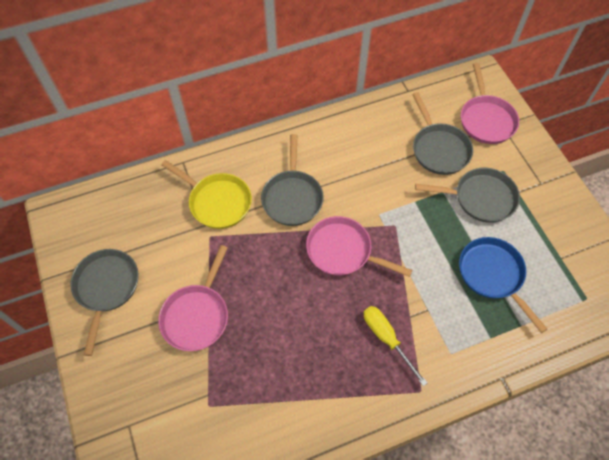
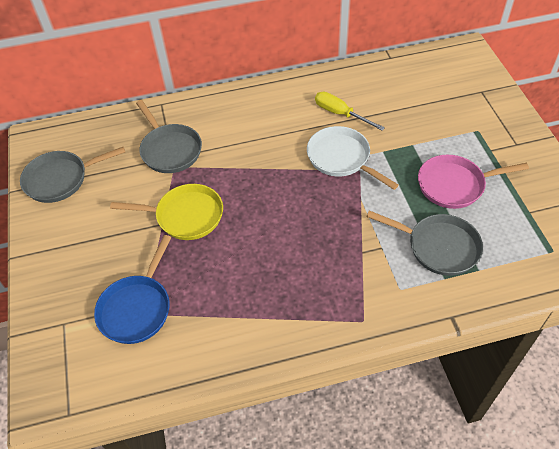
grey pan: [70,249,139,356] [261,134,324,226] [412,92,473,175] [415,168,520,223] = 4 -> [20,147,125,203] [136,100,202,173] [366,210,483,276] = 3
pink pan: [158,245,228,351] [306,216,412,277] [461,63,519,144] = 3 -> [418,155,529,209] = 1
white pan: none = 0 -> [307,126,399,190] = 1

